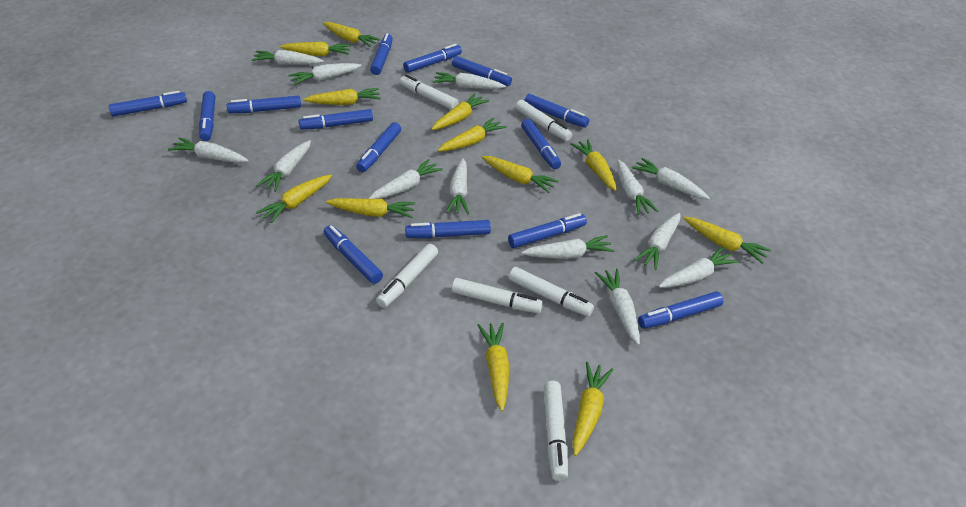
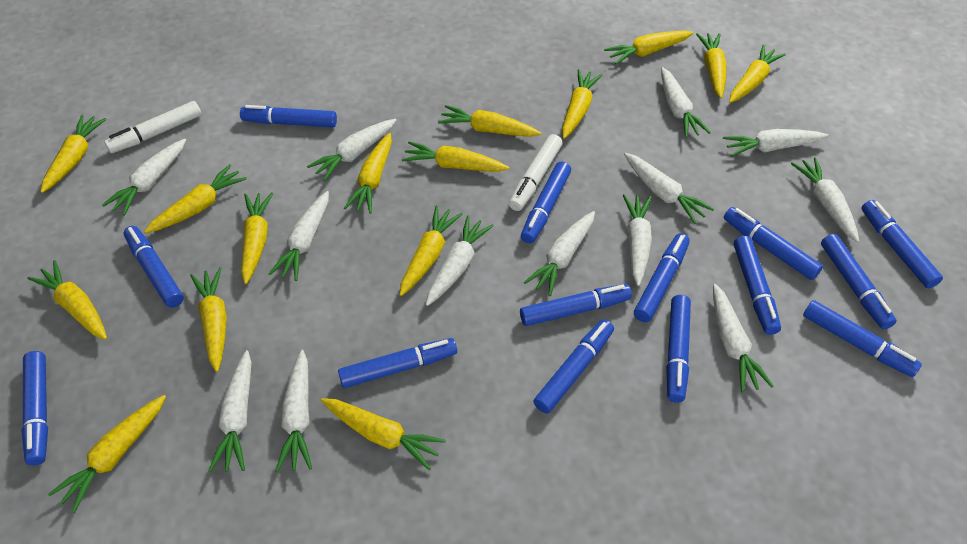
white marker: [376,244,438,308] [400,75,459,110] [452,278,543,313] [509,267,594,317] [515,100,572,141] [544,381,568,481] = 6 -> [104,101,201,153] [509,134,563,211] = 2
yellow carrot: [256,174,332,223] [280,42,351,56] [303,88,381,105] [323,22,381,47] [326,198,416,218] [432,93,489,130] [438,118,506,151] [478,323,509,411] [482,156,559,193] [570,140,617,191] [572,362,613,456] [684,217,772,264] = 12 -> [28,260,107,340] [41,115,106,193] [48,395,166,513] [144,164,247,233] [190,267,227,372] [241,192,273,284] [321,398,446,470] [344,133,392,214] [400,205,463,296] [402,141,509,172] [438,105,541,137] [562,69,602,139] [604,31,693,65] [696,33,726,98] [729,45,786,103] = 15

